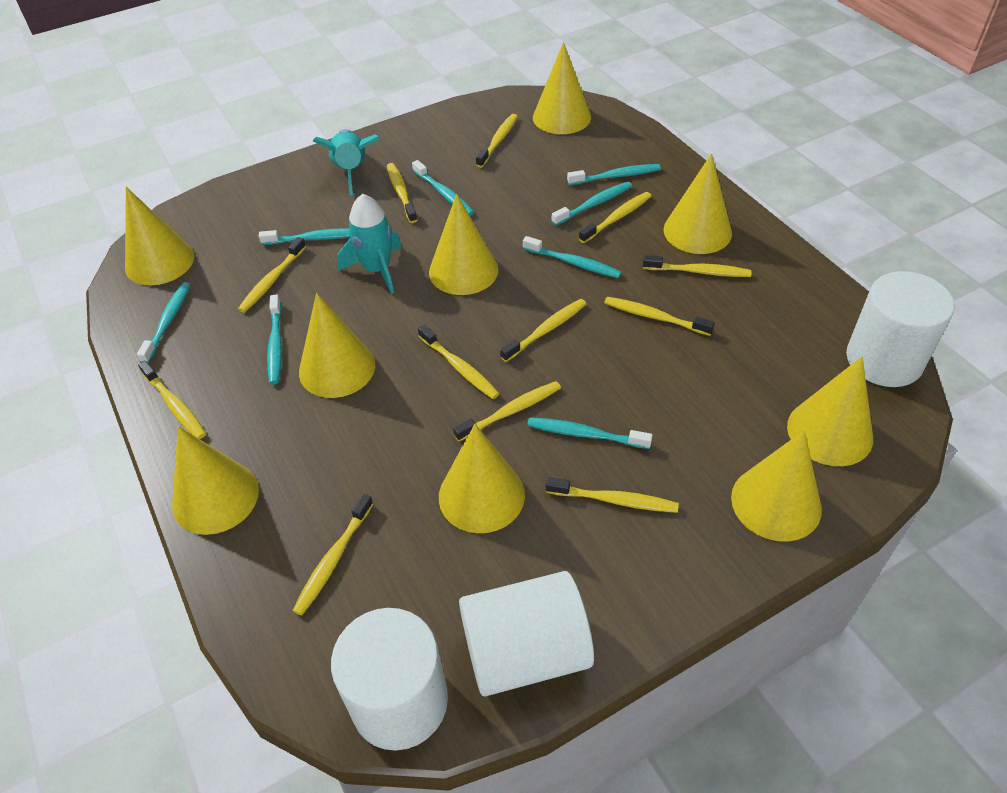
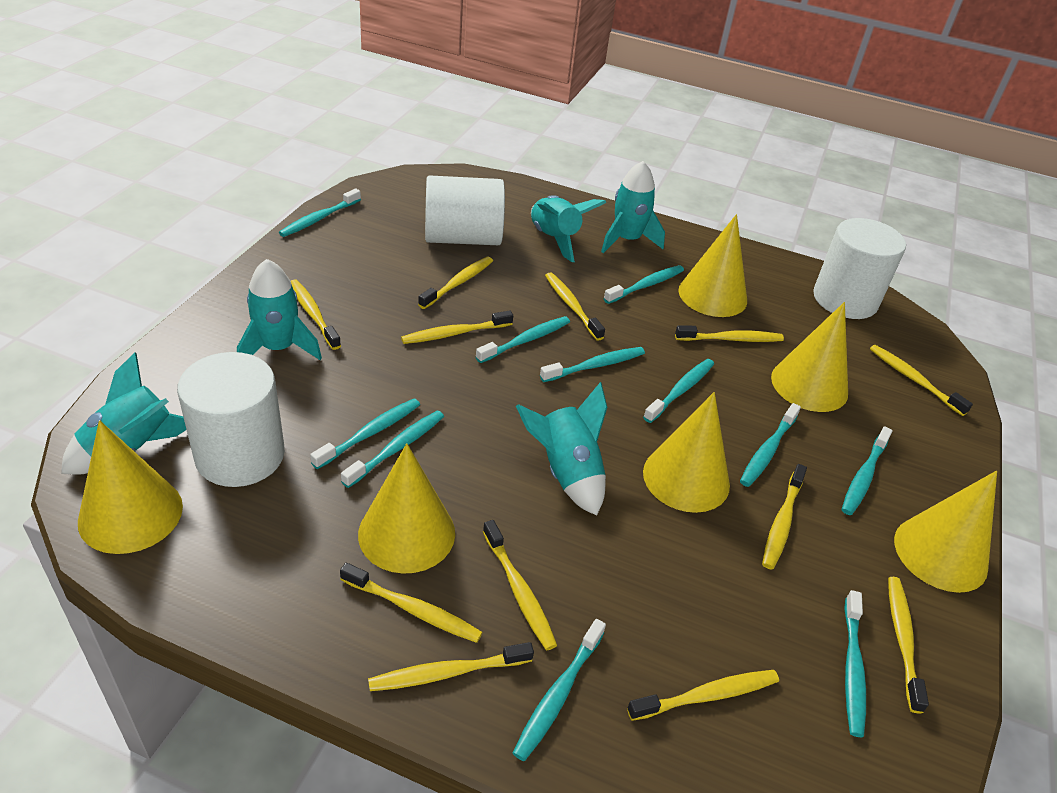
turquoise rocket: [313,130,380,195] [337,194,402,294] = 2 -> [61,353,186,475] [237,259,322,360] [516,382,607,516] [531,195,606,262] [601,161,665,253] = 5
turquoise toothbrush: [137,282,190,363] [259,228,350,245] [267,294,282,384] [412,160,474,216] [523,236,621,278] [527,417,653,449] [552,181,632,226] [567,164,661,185] = 8 -> [279,188,361,237] [310,399,420,469] [341,411,444,488] [476,316,570,363] [513,619,606,761] [540,347,645,382] [603,265,684,304] [643,359,714,423] [740,403,801,487] [842,426,893,515] [844,590,866,737] = 11
yellow cone: [125,187,194,286] [172,426,259,535] [299,293,375,398] [429,194,499,295] [439,424,525,533] [533,42,591,134] [664,154,732,254] [731,430,822,542] [787,357,873,466] = 9 -> [78,420,183,554] [358,443,455,574] [643,392,730,513] [678,214,747,317] [771,302,848,412] [894,470,997,593] = 6

